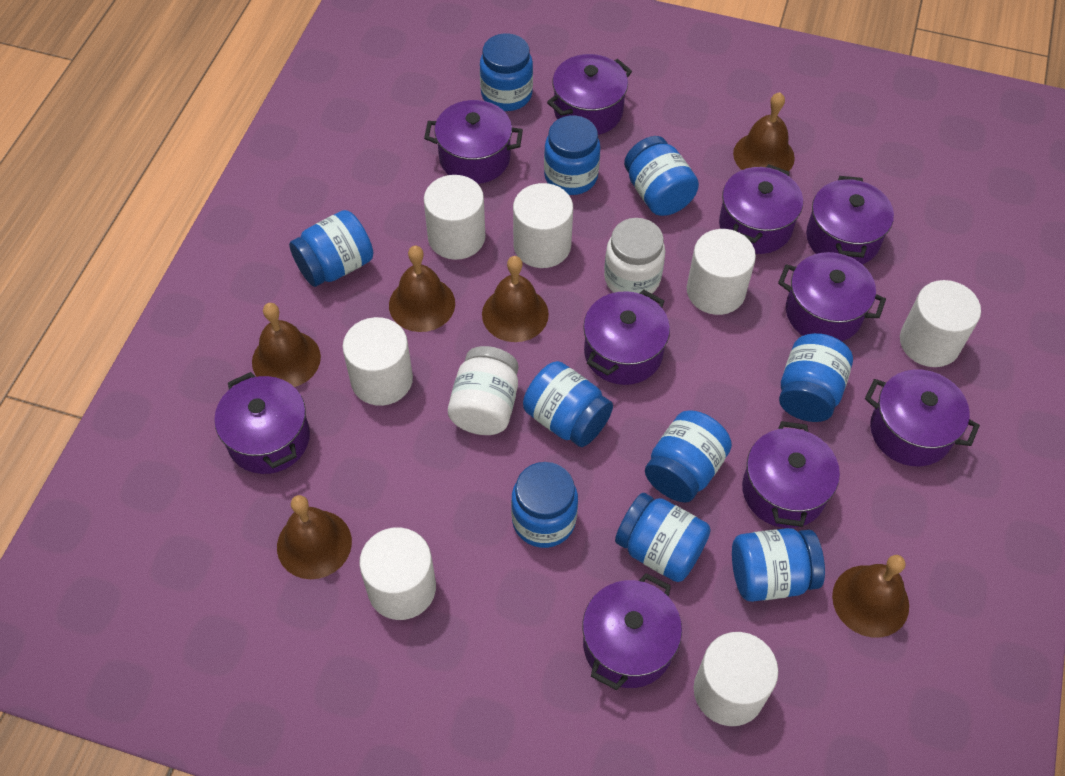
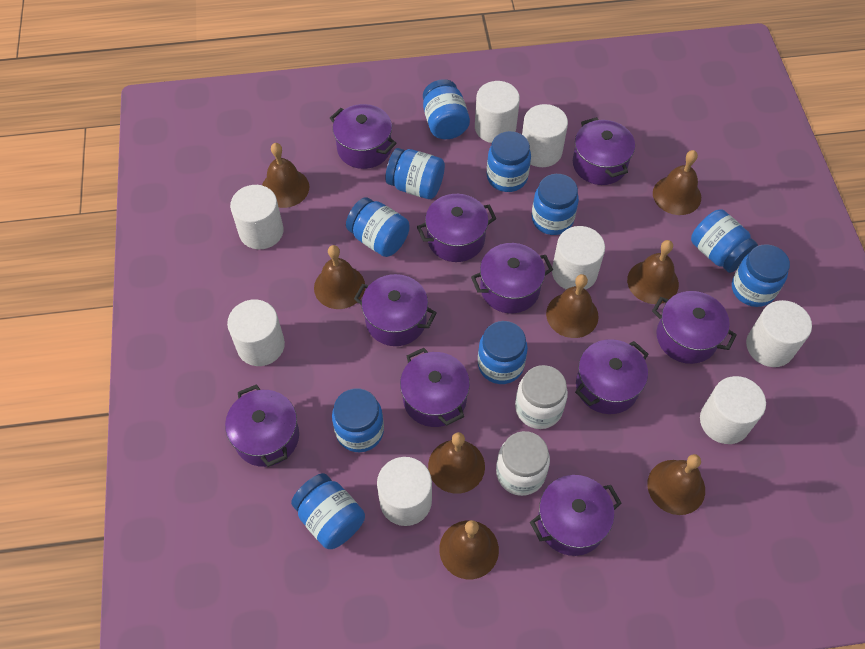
brown bell: [252,303,321,387] [277,495,352,579] [389,246,455,332] [482,256,549,342] [733,92,795,171] [832,555,909,638] = 6 -> [262,143,309,208] [314,245,365,309] [428,432,485,494] [439,520,499,579] [546,274,599,338] [627,240,679,304] [647,454,705,515] [653,150,701,215] = 8
white cylinder: [343,317,413,406] [359,527,436,620] [424,175,486,260] [513,183,573,268] [687,229,756,315] [694,632,778,726] [900,280,981,367] = 7 -> [227,299,285,366] [230,185,284,249] [377,457,432,526] [475,81,520,143] [522,104,568,167] [552,226,605,290] [700,376,766,444] [746,300,812,367] = 8

